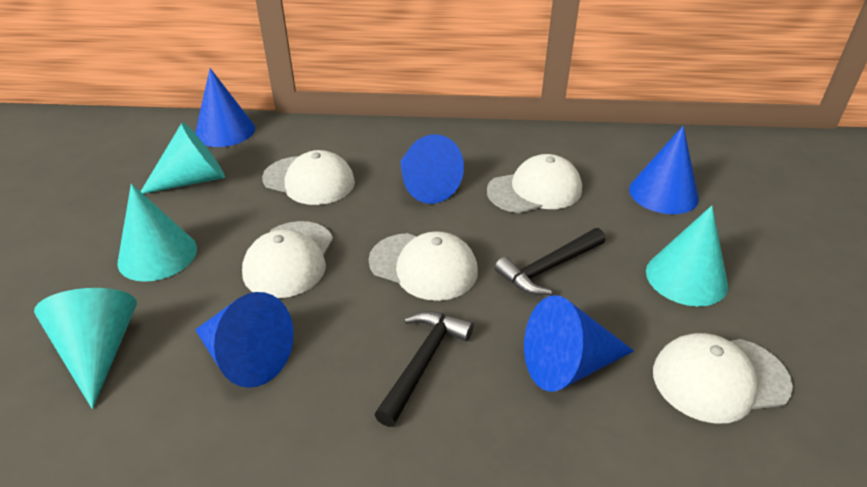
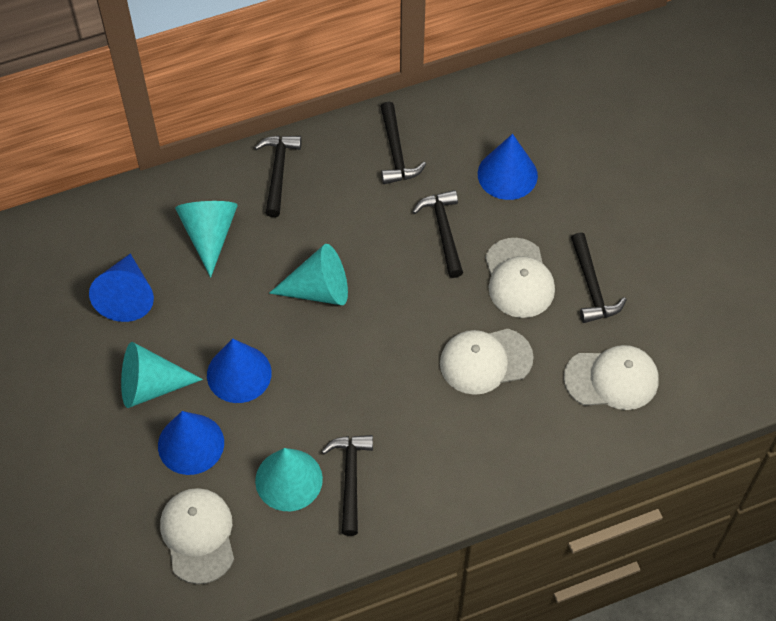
black hammer: [374,311,474,427] [495,228,606,295] = 2 -> [254,136,302,217] [321,435,373,536] [381,102,426,184] [413,190,463,278] [571,232,627,323] = 5
blue cone: [195,68,255,147] [195,292,294,388] [400,134,464,204] [524,295,634,392] [629,126,699,214] = 5 -> [89,254,154,322] [158,411,224,475] [207,338,272,403] [478,134,538,200] = 4
white cap: [242,221,333,298] [262,150,355,205] [368,231,478,301] [487,154,582,213] [653,333,793,424] = 5 -> [160,488,234,584] [440,329,534,395] [485,238,555,318] [564,345,659,410] = 4

